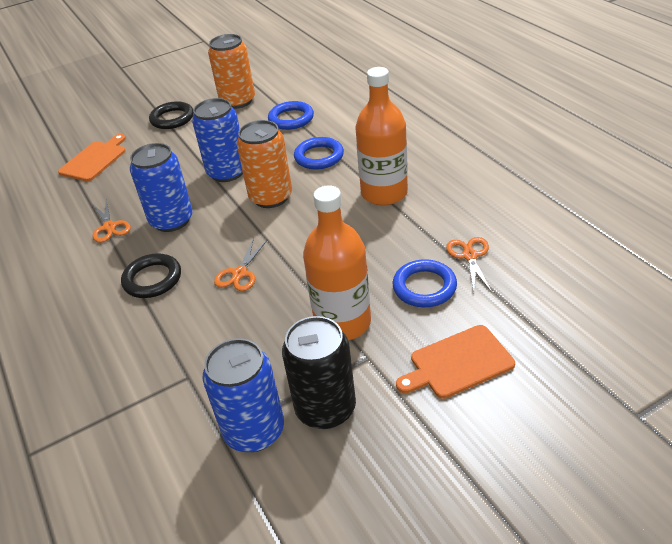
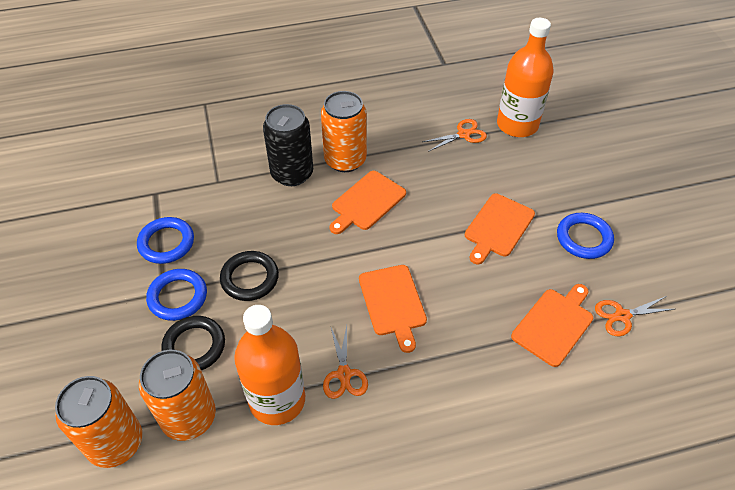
blue can: [130,143,193,232] [192,98,243,182] [203,338,284,452] = 3 -> none = 0
orange can: [208,34,255,109] [237,120,292,208] = 2 -> [55,376,142,468] [139,350,216,441] [321,91,367,172] = 3
orange cutting board: [58,134,126,182] [396,325,515,399] = 2 -> [330,171,406,234] [359,265,427,353] [465,193,535,264] [511,284,593,367] = 4

